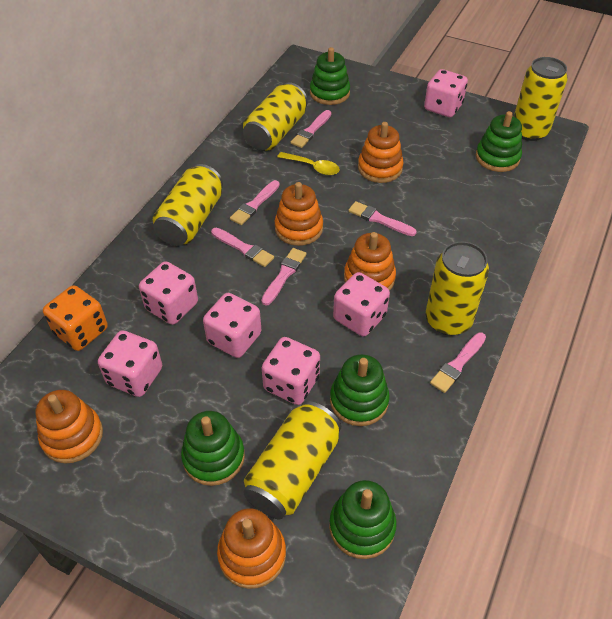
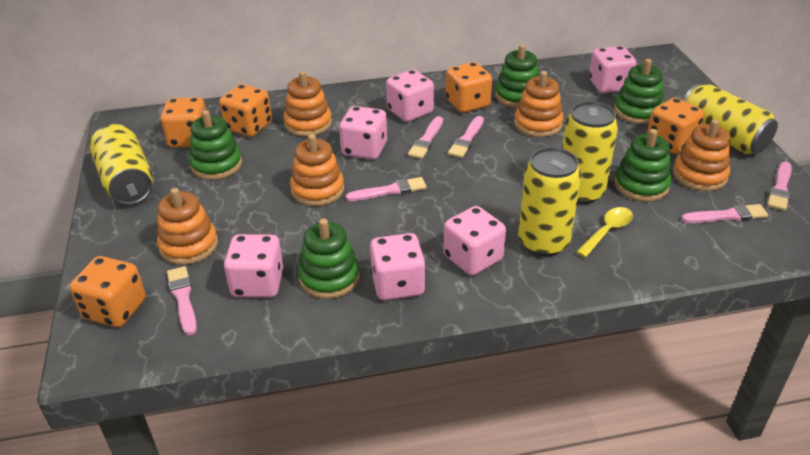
orange dice: [43,285,108,351] = 1 -> [70,256,146,327] [161,97,206,148] [219,84,272,137] [446,62,492,113] [647,98,705,154] = 5
yellow can: [153,164,223,246] [243,82,308,151] [243,401,341,519] [426,242,489,335] [514,57,568,141] = 5 -> [89,124,153,205] [518,147,581,256] [562,101,618,204] [683,84,778,154] = 4

